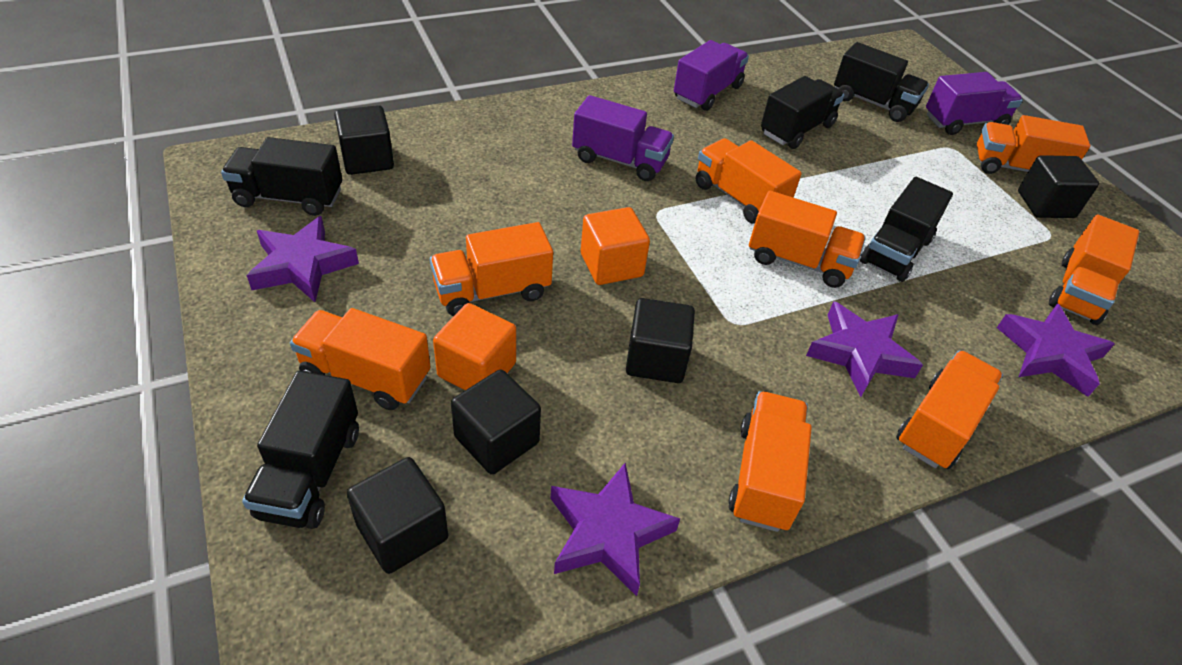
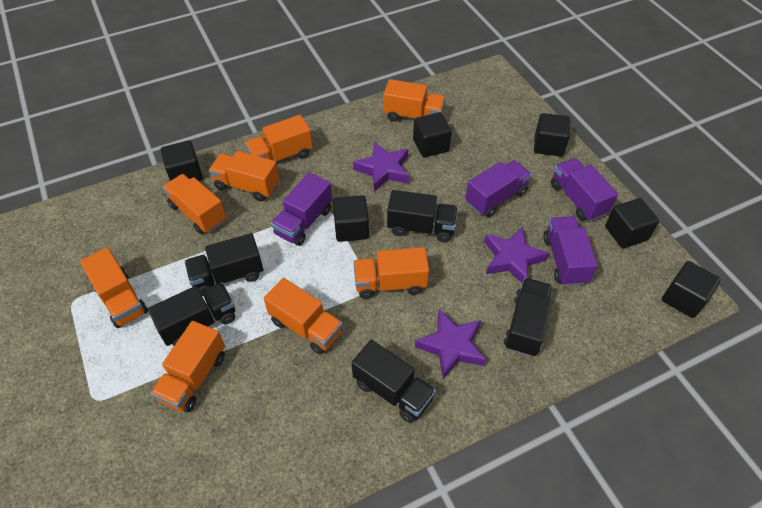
black cube: [334,105,394,175] [347,457,448,574] [451,369,541,475] [626,298,695,383] [1018,155,1099,218] = 5 -> [161,140,203,181] [333,195,369,242] [413,112,452,157] [534,113,570,156] [605,198,659,249] [662,261,721,318] = 6
orange cube: [433,303,516,390] [581,207,650,285] = 2 -> none = 0
purple star: [246,216,359,302] [550,463,680,596] [806,301,923,397] [997,303,1115,397] = 4 -> [353,142,409,192] [415,310,486,379] [484,227,549,283] = 3
purple truck: [572,95,674,181] [674,40,749,111] [926,72,1023,135] = 3 -> [271,172,332,246] [465,160,532,217] [543,216,598,286] [551,158,618,222] = 4

